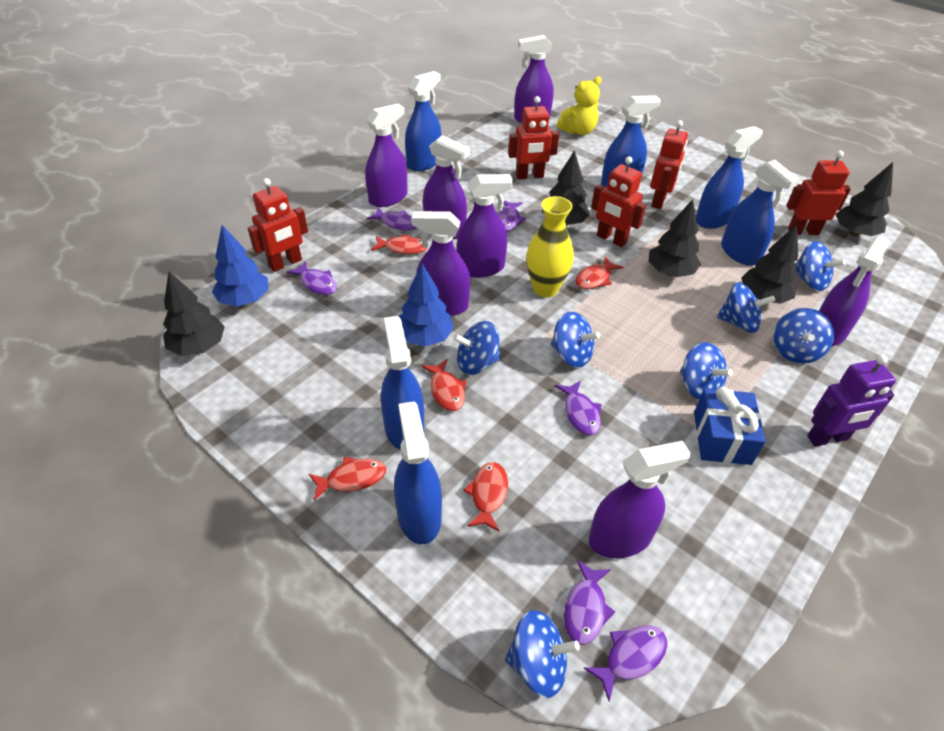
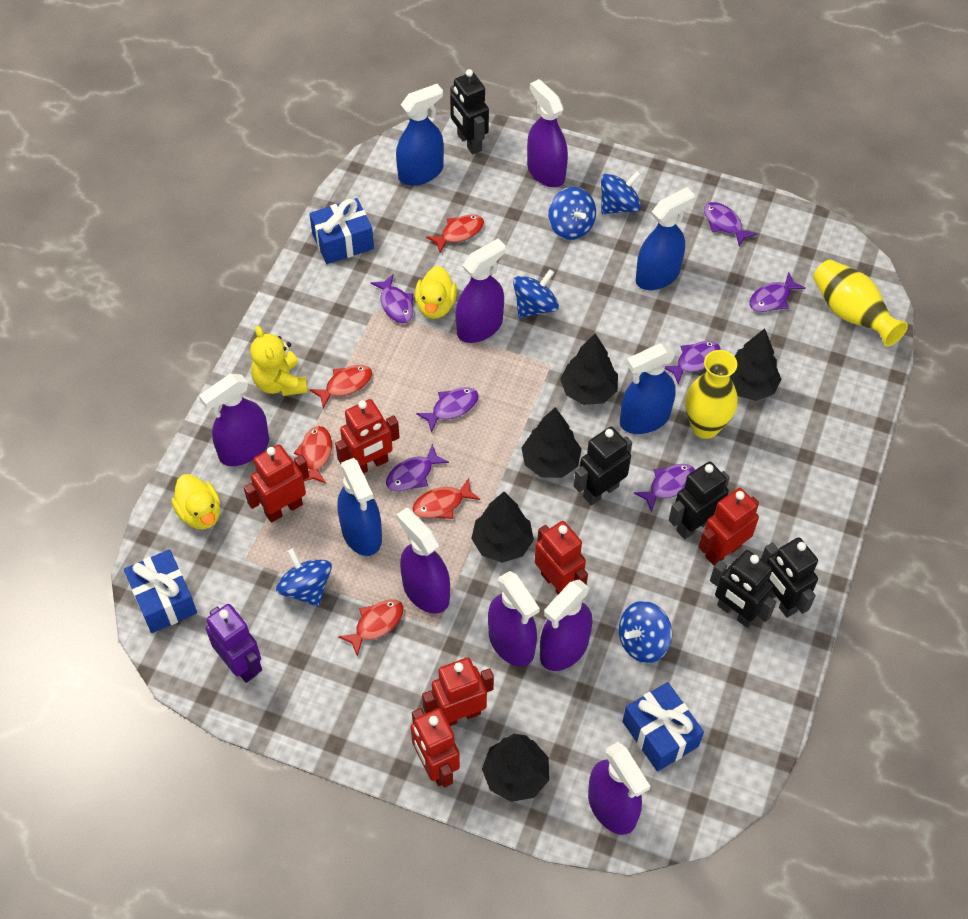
black robot: none = 0 -> [450,69,489,155] [574,427,632,505] [669,461,730,539] [710,550,776,628] [761,537,818,618] = 5
blue gift: [694,387,766,465] = 1 -> [124,549,197,633] [309,198,374,264] [622,682,704,772] = 3
blue spinning top: [453,321,501,375] [505,610,580,698] [551,311,600,368] [680,342,733,400] [717,282,775,333] [774,308,834,364] [795,241,846,291] = 7 -> [276,548,332,607] [513,269,559,318] [548,187,596,240] [601,171,641,214] [619,601,672,663] = 5
blue spray bottle: [381,316,424,450] [394,401,442,544] [405,71,442,171] [601,95,661,187] [696,126,763,229] [721,160,799,266] = 6 -> [338,458,382,556] [396,84,444,186] [620,343,676,434] [636,187,694,290] = 4
blue tree: [212,225,269,307] [399,263,454,347] = 2 -> none = 0
purple fish: [287,261,337,295] [367,207,417,231] [497,200,526,232] [555,380,602,435] [564,560,615,645] [584,625,667,701] = 6 -> [370,274,414,323] [386,444,449,491] [416,387,478,433] [634,464,695,512] [665,341,720,384] [704,202,757,246] [749,272,806,312] = 7
red robot: [248,178,308,272] [508,96,559,180] [591,156,646,247] [650,120,688,209] [786,151,851,235] = 5 -> [244,445,309,523] [335,399,400,474] [411,708,460,787] [422,658,494,726] [535,521,588,594] [698,488,759,566] = 6
yellow duck: none = 0 -> [171,474,220,529] [415,266,457,319] = 2
yellow vase: [526,196,574,298] = 1 -> [686,350,737,439] [813,260,908,347] = 2

